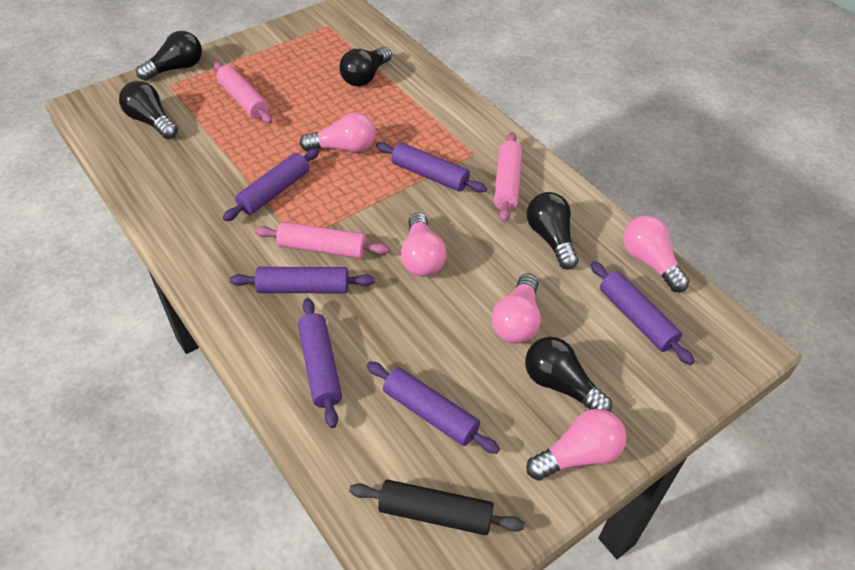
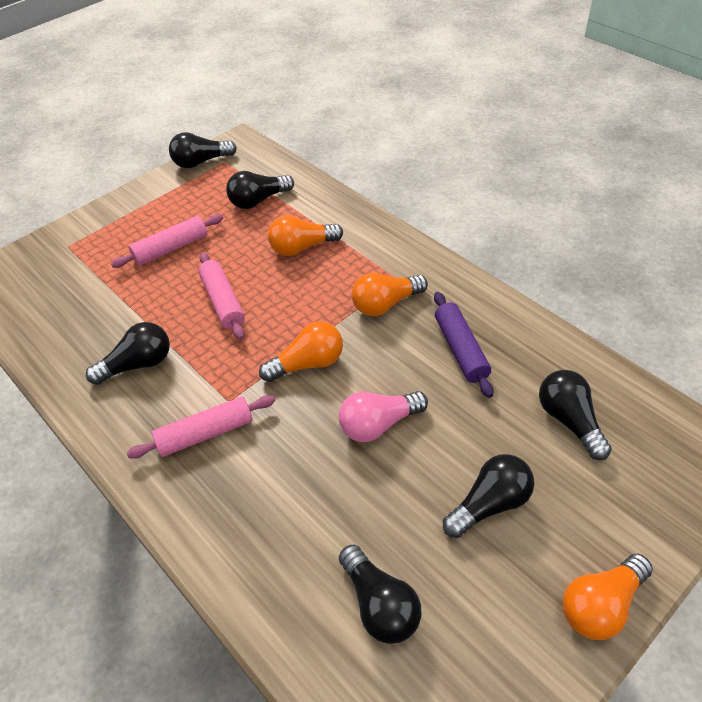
black light bulb: [119,81,178,139] [136,31,202,81] [339,46,392,86] [525,337,612,412] [527,192,579,270] = 5 -> [86,322,170,385] [169,132,237,168] [226,171,294,209] [339,544,421,644] [443,454,534,538] [539,370,612,460] = 6
black rolling pin: [349,480,525,535] = 1 -> none = 0
orange light bulb: none = 0 -> [259,321,343,382] [268,216,343,256] [352,272,428,316] [563,554,653,640] = 4
pink light bulb: [300,112,376,153] [401,212,447,277] [492,273,541,343] [526,409,626,481] [623,216,690,292] = 5 -> [339,391,428,442] = 1
purple rolling pin: [223,148,320,221] [229,267,375,293] [298,298,342,428] [367,362,500,454] [376,142,487,193] [590,261,695,365] = 6 -> [434,292,494,398] = 1

